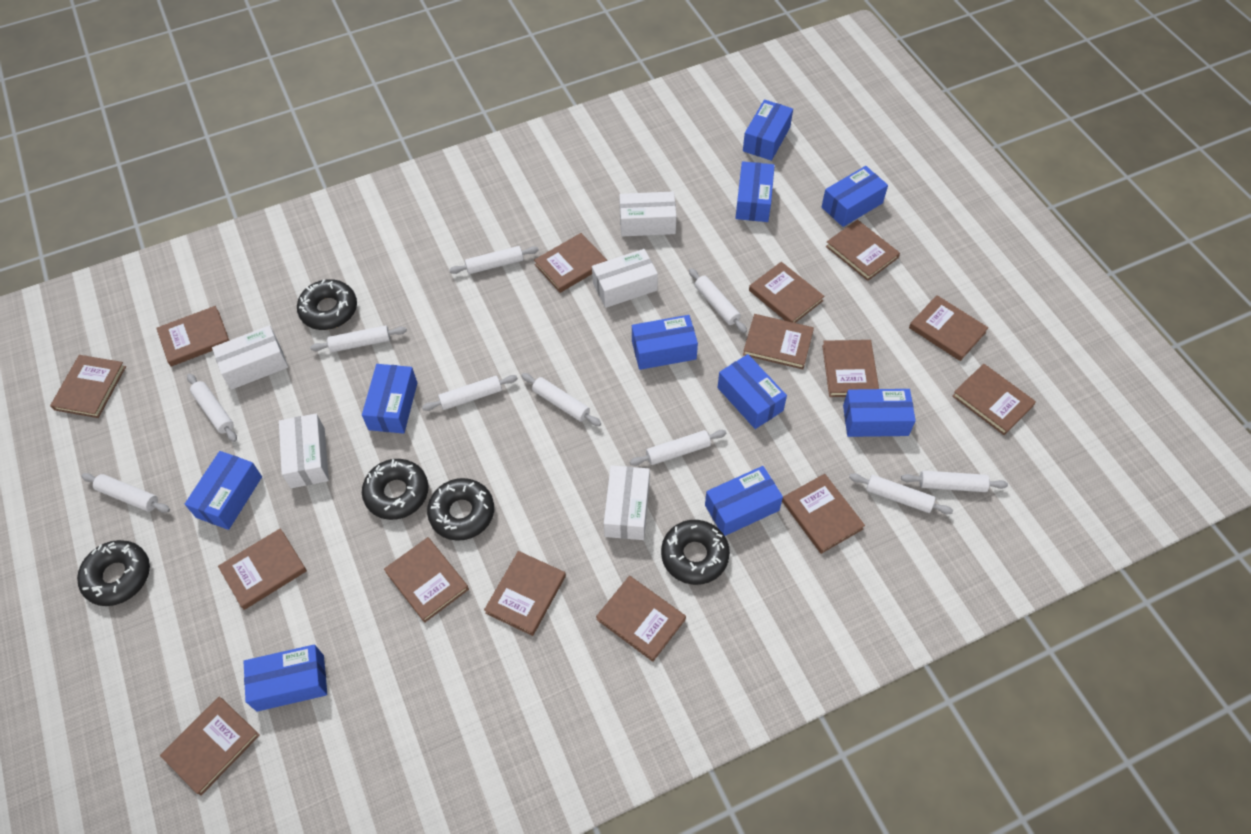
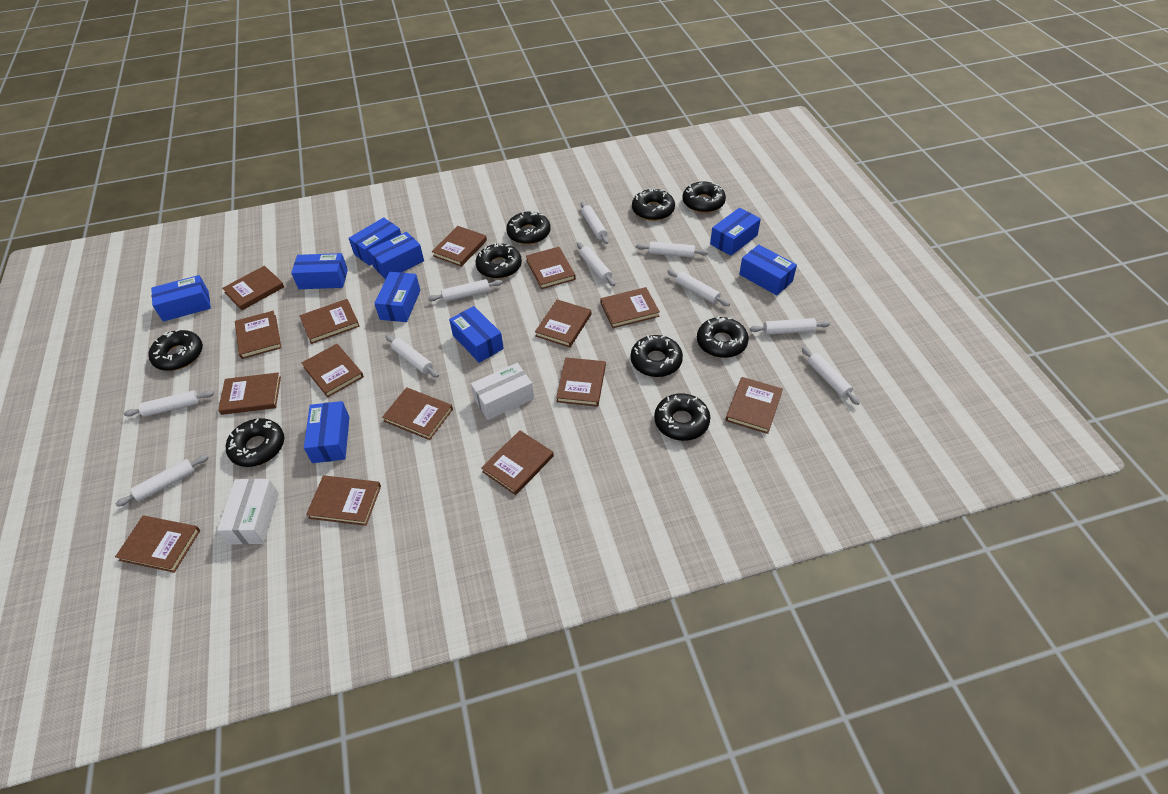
black donut: [77,540,150,606] [297,279,357,330] [362,459,428,520] [427,478,494,541] [661,520,730,585] = 5 -> [148,329,203,371] [226,418,284,467] [476,243,522,279] [506,211,551,244] [631,335,683,377] [632,188,675,221] [654,393,711,441] [683,181,726,213] [697,316,749,358] = 9
blue box: [185,451,262,530] [244,644,327,712] [362,364,417,434] [632,315,698,370] [705,466,783,536] [717,354,787,429] [735,161,775,222] [743,100,793,161] [822,166,888,227] [843,389,916,437] = 10 -> [151,275,211,322] [291,253,348,289] [304,401,350,463] [349,217,401,266] [368,232,424,280] [374,272,420,322] [449,306,504,363] [710,208,761,256] [739,245,797,295] = 9
white box: [212,325,288,390] [279,414,329,488] [592,249,658,308] [604,465,650,540] [619,191,677,237] = 5 -> [217,479,279,544] [471,363,534,420] = 2

